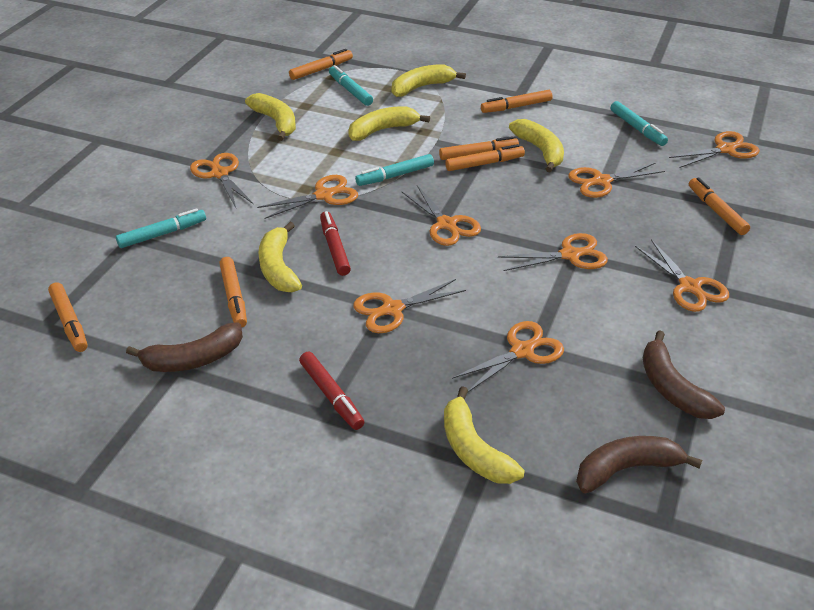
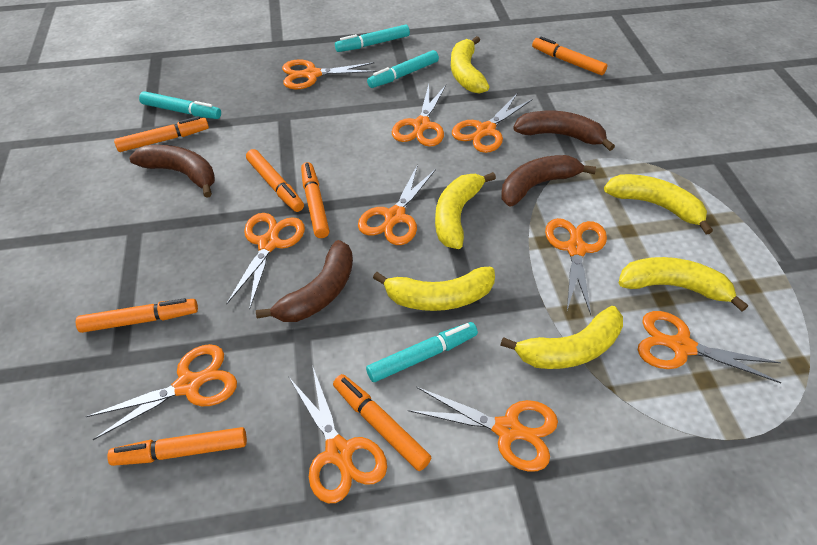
brown banana: [126,322,243,372] [576,436,702,493] [642,330,725,419] = 3 -> [129,145,215,198] [256,240,353,322] [501,155,596,206] [513,111,615,151] = 4
orange scissors: [190,153,254,208] [257,175,358,219] [353,279,466,333] [401,185,481,246] [452,321,564,393] [498,233,608,271] [568,163,665,198] [635,239,729,312] [669,131,760,168] = 9 -> [86,344,237,440] [226,213,305,308] [282,59,377,89] [289,368,387,503] [358,164,436,245] [392,84,446,147] [408,387,558,472] [452,94,533,153] [545,218,607,315] [638,311,782,383] = 10
red marker: [299,352,364,430] [320,211,351,276] = 2 -> none = 0

